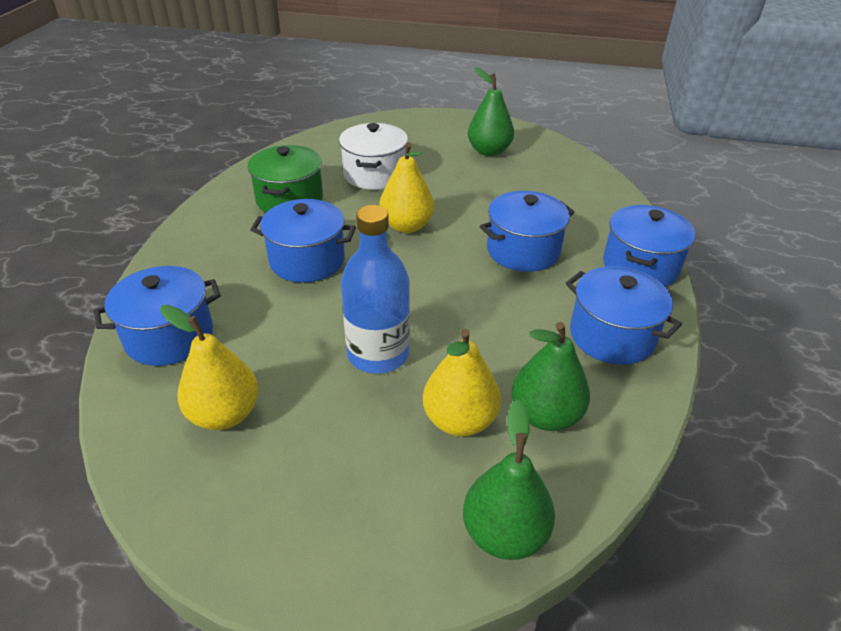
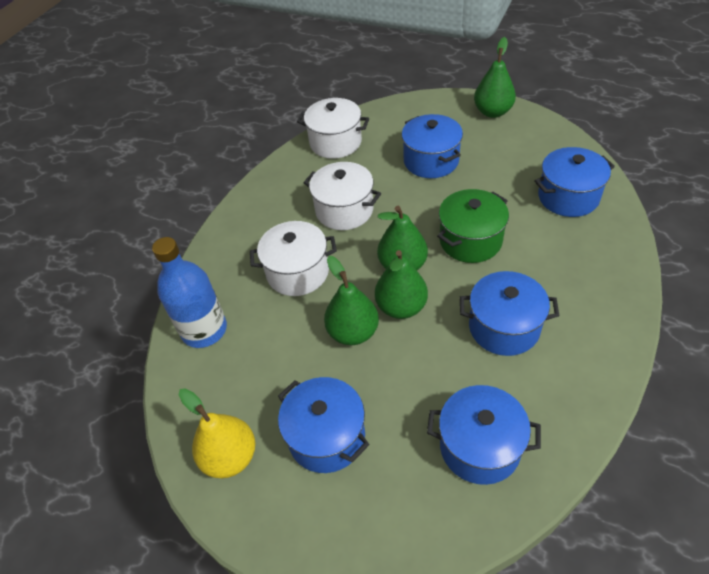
green pear: [463,399,555,560] [468,67,514,156] [511,322,590,431] = 3 -> [324,256,379,345] [375,250,428,319] [377,206,428,270] [474,37,516,118] = 4
white pot: [339,123,408,190] = 1 -> [250,221,337,296] [297,98,369,159] [304,162,381,230] = 3
yellow pear: [160,305,259,430] [379,142,434,233] [423,329,501,436] = 3 -> [179,388,255,478] = 1

